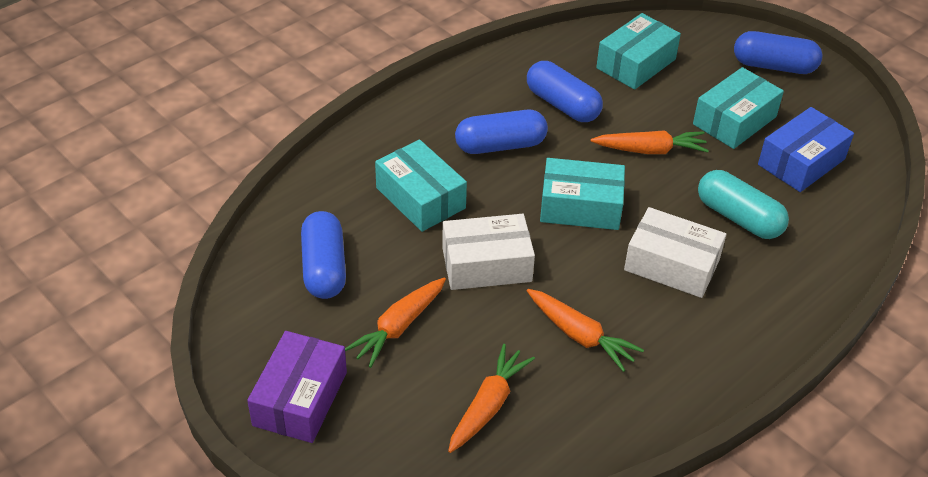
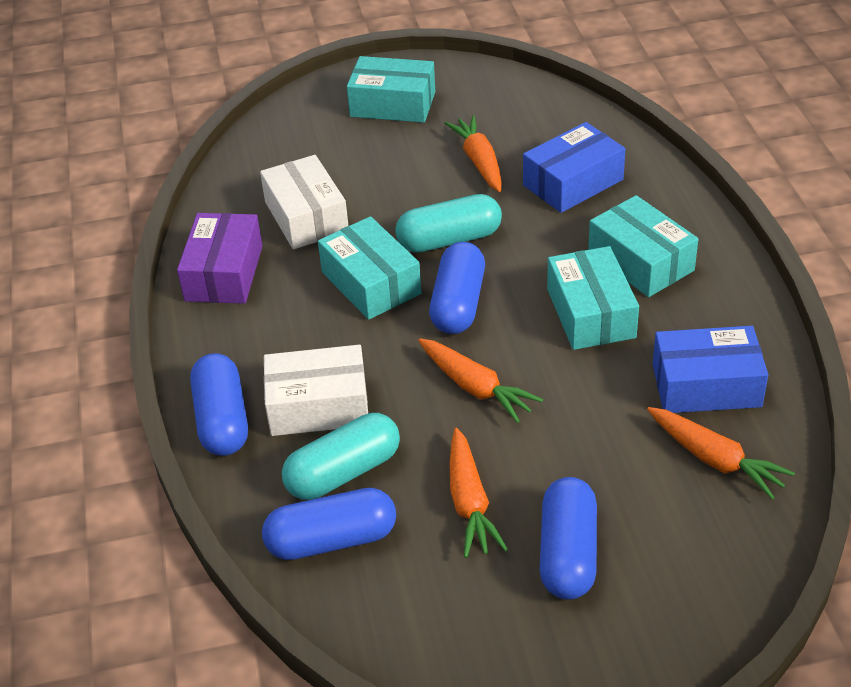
blue box: [758,107,854,192] = 1 -> [523,122,625,213] [653,326,768,413] = 2
turquoise capsule: [698,170,789,239] = 1 -> [282,413,400,500] [395,194,502,253] = 2

